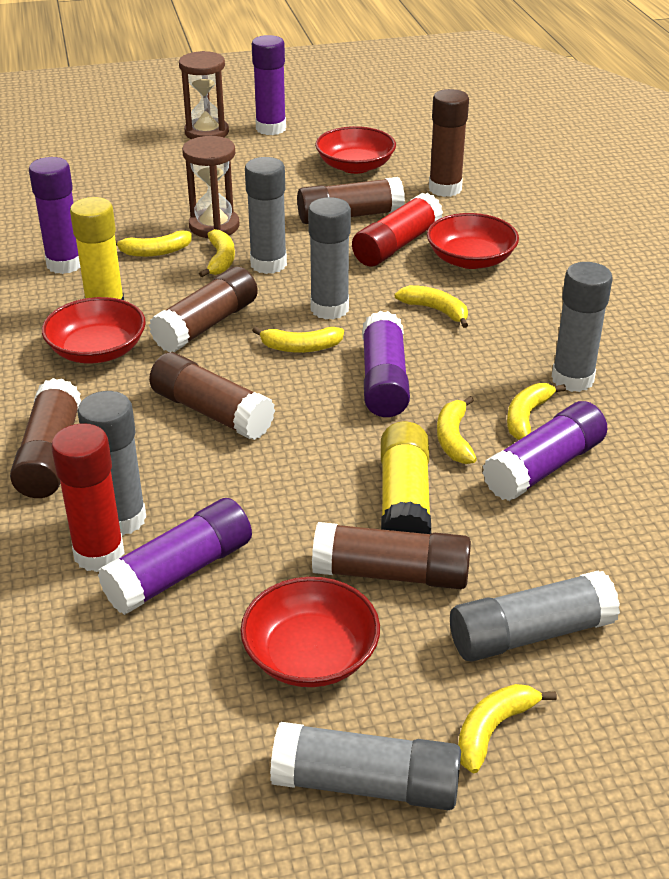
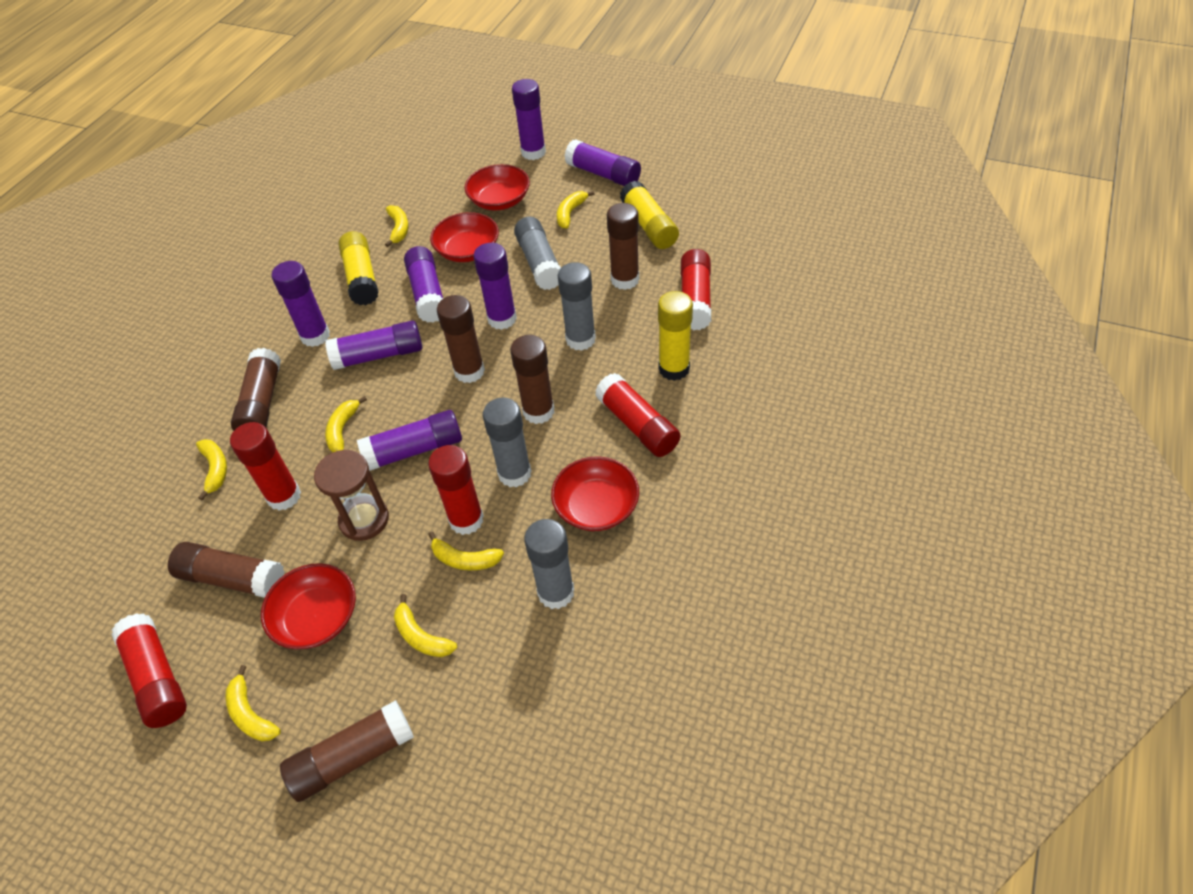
brown hourglass: [179,51,229,139] [182,136,240,238] = 2 -> [314,450,389,541] = 1
grey glue stick: [77,391,146,536] [245,157,287,274] [270,722,461,810] [308,197,351,320] [450,571,620,662] [552,262,613,392] = 6 -> [483,398,532,487] [514,217,561,290] [524,519,574,609] [558,262,596,351] = 4
purple glue stick: [29,157,80,274] [98,498,252,615] [252,35,286,135] [362,311,410,417] [483,401,607,501] = 5 -> [272,261,330,347] [325,321,422,370] [357,410,462,471] [404,246,443,323] [473,243,517,330] [512,79,546,160] [564,139,641,186] = 7
red glue stick: [51,423,125,572] [352,193,443,267] = 2 -> [112,613,187,728] [230,422,301,510] [428,445,484,535] [595,373,681,457] [681,249,711,330] = 5
yellow glue stick: [70,197,124,300] [381,422,431,534] = 2 -> [339,231,379,305] [620,180,679,249] [658,291,693,381] = 3

